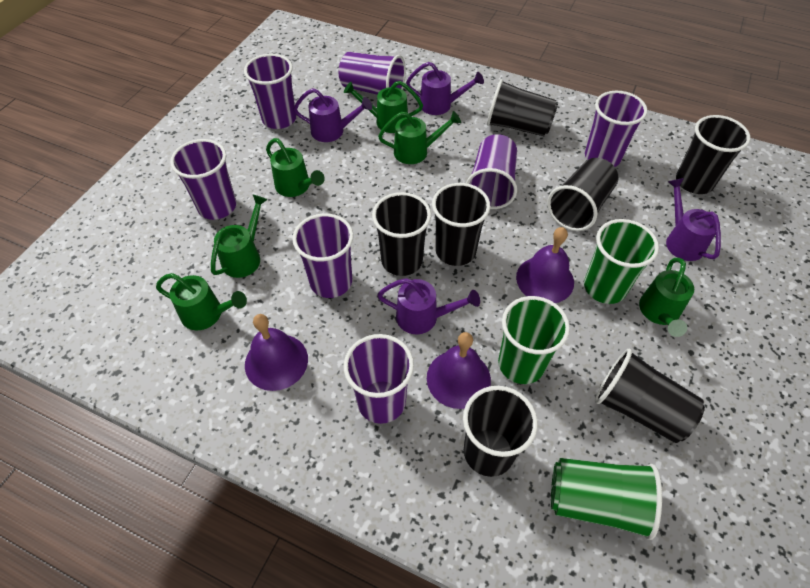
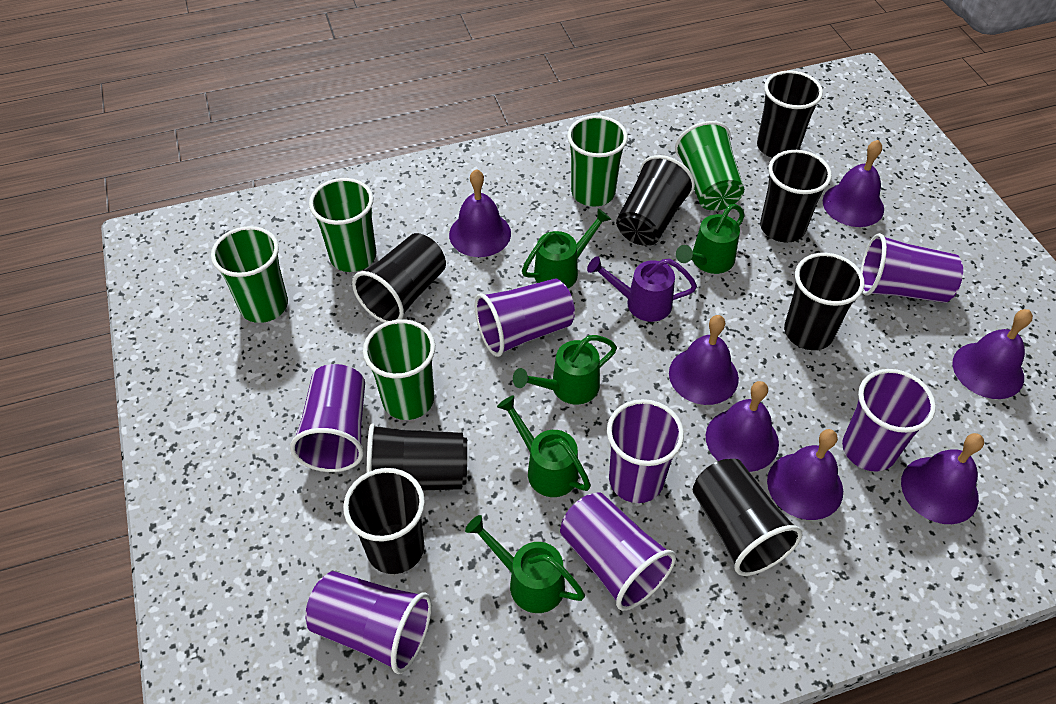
black cup: [372,192,431,276] [432,183,490,266] [463,386,538,477] [487,79,558,136] [547,158,618,231] [595,348,705,443] [676,115,751,194] = 7 -> [343,468,425,574] [352,233,446,323] [367,423,467,490] [616,155,695,246] [693,459,802,576] [757,70,823,158] [760,150,832,242] [784,253,865,350] = 8
green cup: [498,296,570,384] [551,458,662,540] [584,219,659,304] = 3 -> [211,226,288,323] [309,178,376,272] [363,319,435,420] [567,115,628,206] [675,121,744,211] = 5
green watering can: [156,273,247,330] [211,194,268,278] [266,138,325,197] [344,81,423,133] [378,111,461,164] [639,258,694,337] = 6 -> [465,515,585,613] [497,395,591,497] [513,335,617,405] [522,208,611,288] [676,204,745,274] = 5
purple bell: [245,314,308,391] [427,332,491,409] [516,227,574,303] = 3 -> [449,169,511,257] [669,315,739,405] [706,381,779,472] [767,429,843,520] [823,140,884,227] [901,433,984,524] [953,309,1033,399] = 7
purple watering can: [293,88,372,142] [377,278,480,334] [406,62,484,115] [666,178,721,261] = 4 -> [587,256,697,322] = 1

